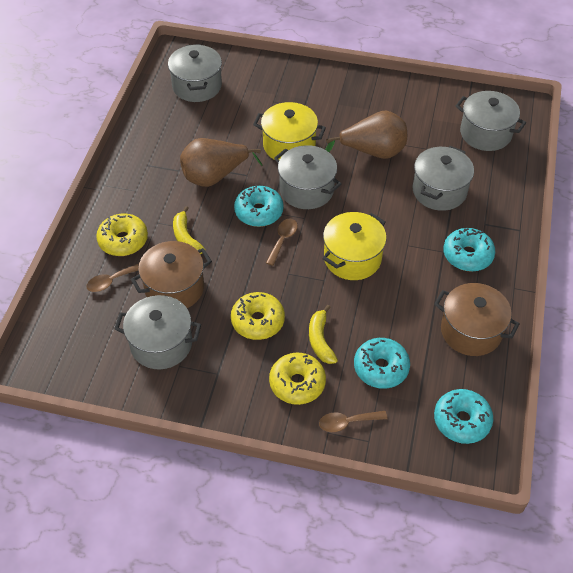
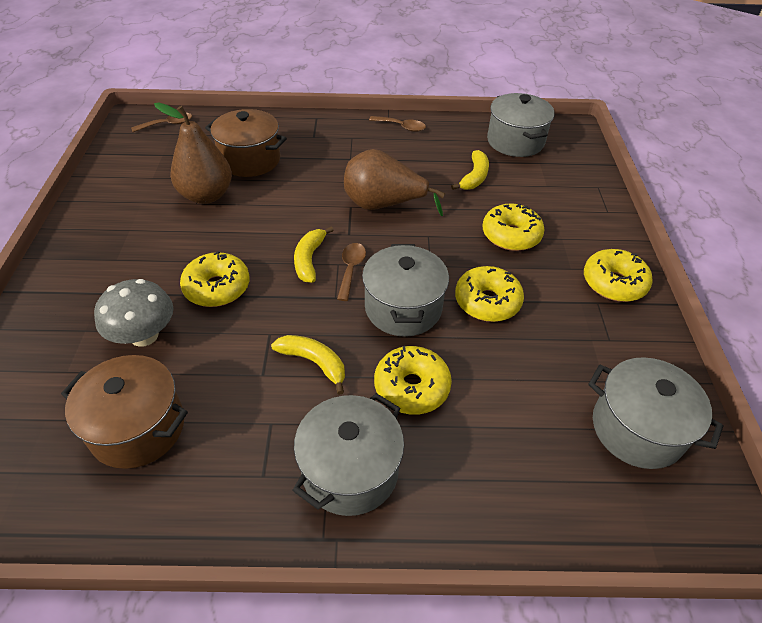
grey mushroom: none = 0 -> [94,279,173,347] = 1
grey pot: [114,295,201,369] [168,44,222,102] [274,145,341,209] [413,146,474,211] [456,91,526,151] = 5 -> [292,393,404,516] [362,244,449,337] [487,93,555,157] [588,357,723,469] = 4
turquoise donut: [234,185,284,227] [354,338,410,389] [434,389,493,444] [443,228,495,271] = 4 -> none = 0
yellow banana: [173,206,206,254] [309,305,338,364] = 2 -> [271,335,345,395] [294,226,334,283] [451,150,489,190] = 3
yellow donut: [96,213,148,256] [231,292,285,340] [269,353,326,405] = 3 -> [180,251,250,307] [374,346,452,415] [455,266,524,322] [482,203,545,251] [584,249,653,302] = 5
yellow pot: [253,102,326,160] [322,212,387,280] = 2 -> none = 0

